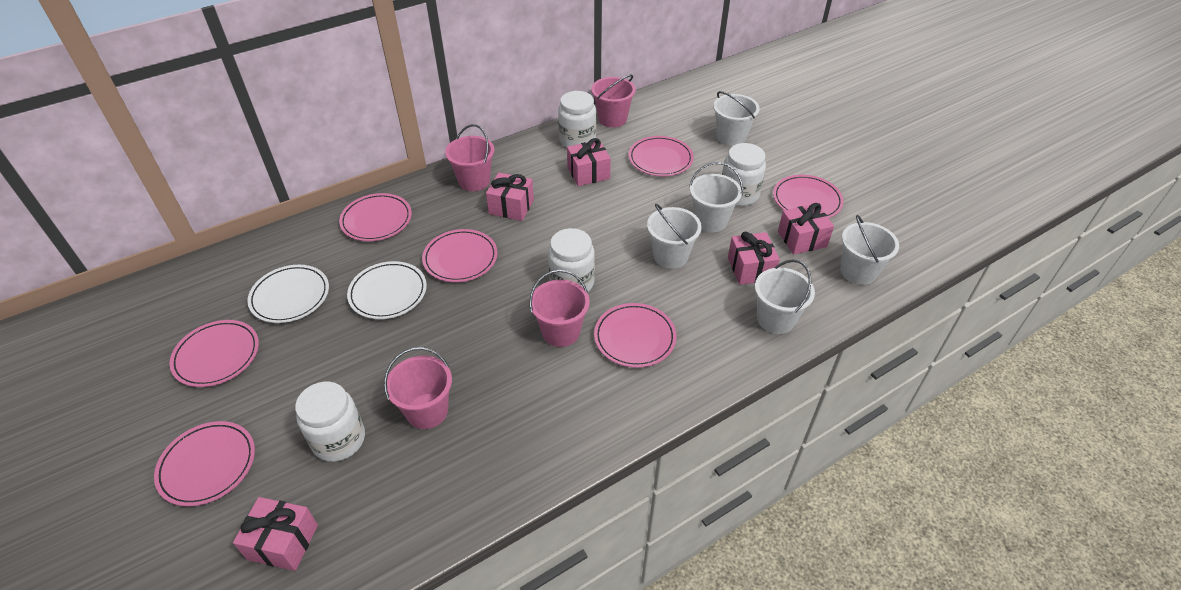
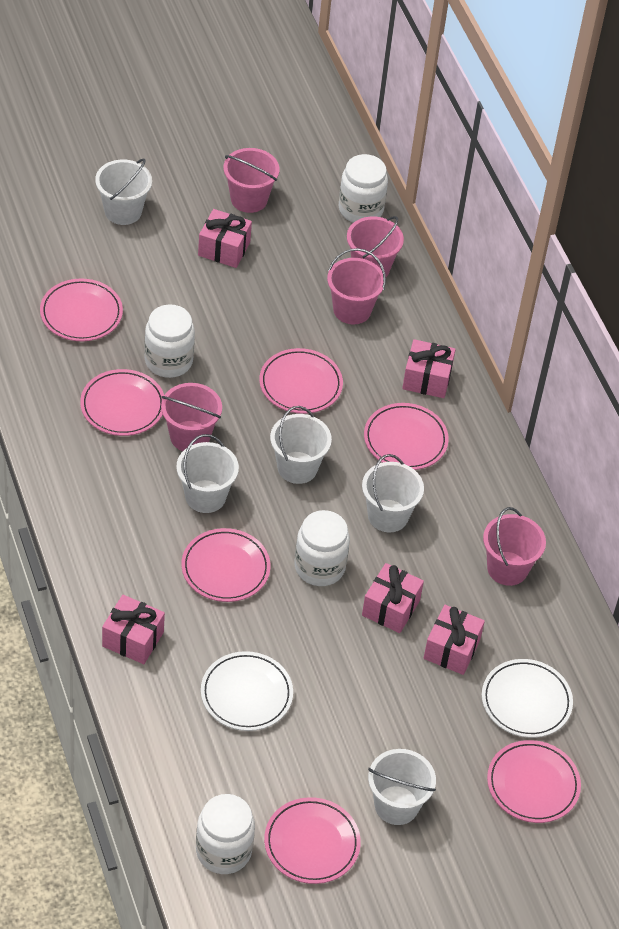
pink bucket: [384,347,452,429] [445,124,494,191] [529,270,590,347] [591,75,636,127] = 4 -> [161,383,222,451] [223,148,280,213] [327,248,386,324] [347,216,404,277] [483,507,546,586] = 5

